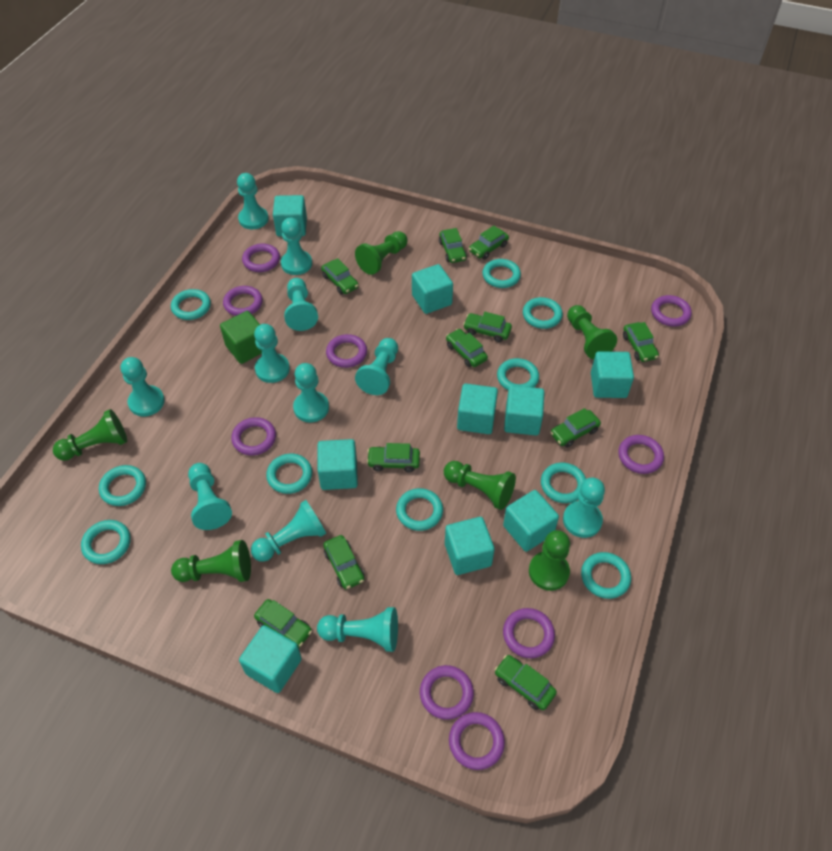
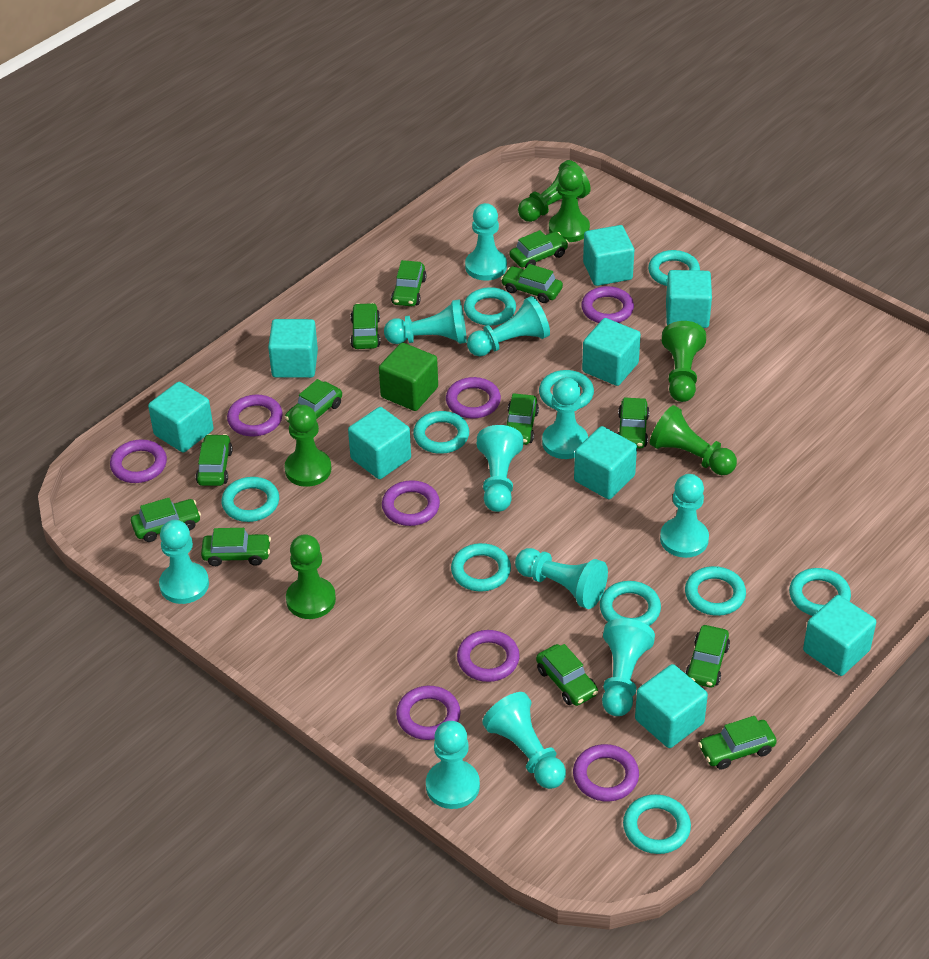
green car: [254,599,312,648] [321,258,359,294] [323,535,365,589] [367,443,420,472] [439,228,467,263] [446,329,488,367] [463,312,512,342] [469,226,509,259] [494,655,557,710] [550,408,601,447] [623,322,659,362] = 11 -> [131,498,201,542] [196,434,233,486] [201,528,271,566] [285,379,342,422] [350,303,380,349] [391,260,427,306] [501,264,563,303] [506,393,539,445] [510,230,569,268] [536,644,598,706] [617,397,650,448] [685,625,730,688] [698,716,777,770] = 13
purple ring: [223,286,263,316] [231,417,276,455] [242,244,280,272] [326,334,367,368] [420,665,474,720] [449,712,505,770] [503,608,555,658] [618,435,664,474] [651,295,692,327] = 9 -> [110,439,167,483] [227,395,283,436] [382,480,440,526] [396,686,461,740] [446,377,501,419] [457,630,520,682] [573,744,639,801] [581,286,634,323] = 8

